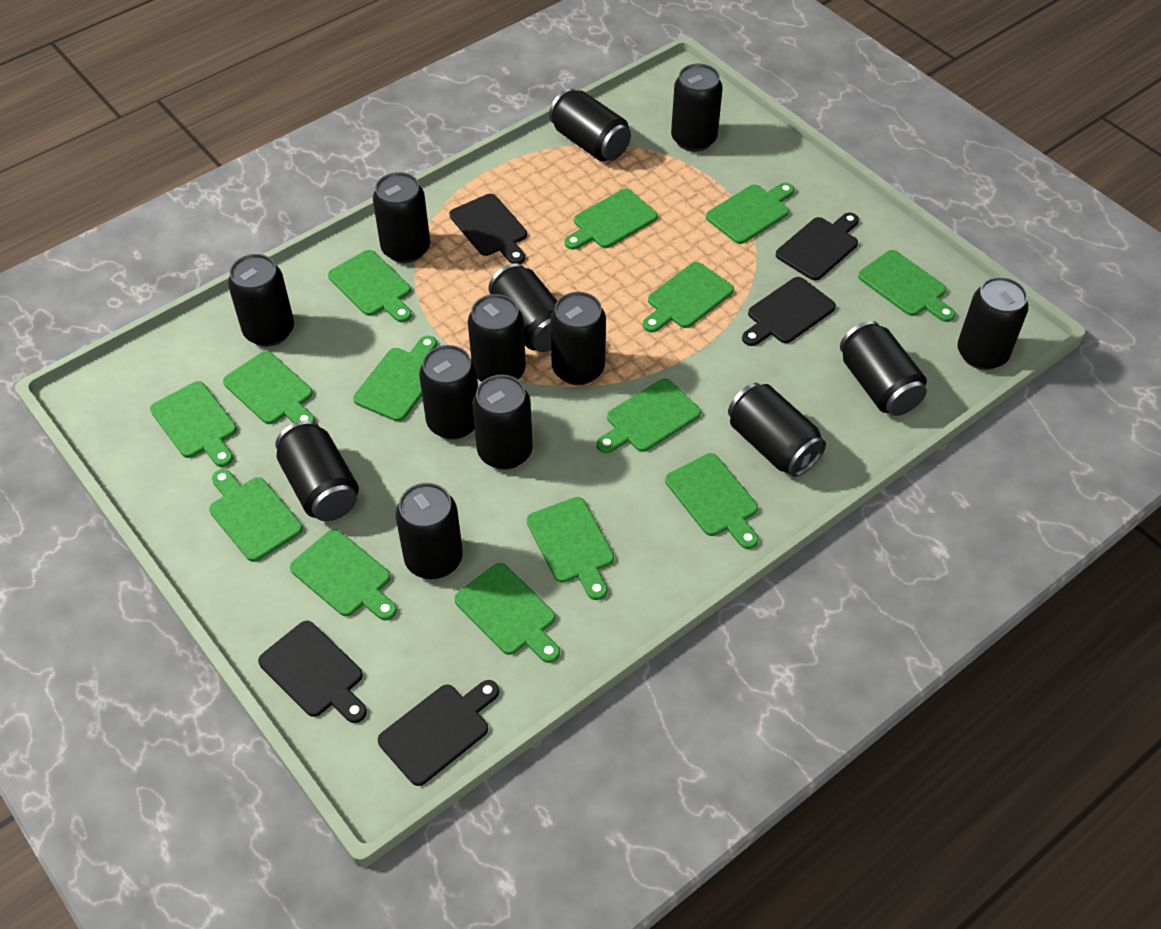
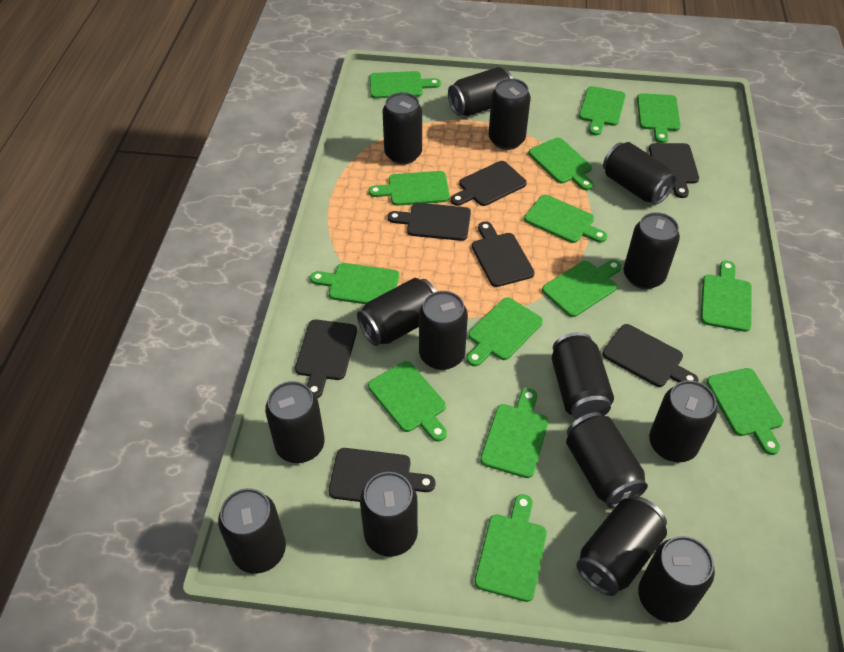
black can: [228,254,294,347] [275,420,359,521] [373,172,430,263] [396,483,463,579] [419,345,478,440] [468,294,526,382] [472,375,533,470] [488,263,557,352] [549,88,631,161] [550,292,606,385] [671,64,723,152] [728,383,826,477] [840,321,927,416] [958,277,1029,370] = 14 -> [218,488,286,574] [265,381,325,463] [357,278,437,346] [360,472,418,557] [383,92,422,164] [419,291,468,370] [448,67,513,116] [489,78,531,150] [552,332,614,420] [566,412,648,508] [576,496,667,596] [603,142,676,204] [623,212,680,289] [638,536,715,623] [649,380,717,462] = 15
black cutting board: [258,621,367,723] [378,680,499,786] [450,194,527,264] [742,277,836,346] [776,212,859,281] = 5 -> [295,319,357,398] [329,448,435,502] [388,203,471,241] [451,161,527,206] [472,221,534,287] [602,324,699,387] [649,143,699,198] = 7

